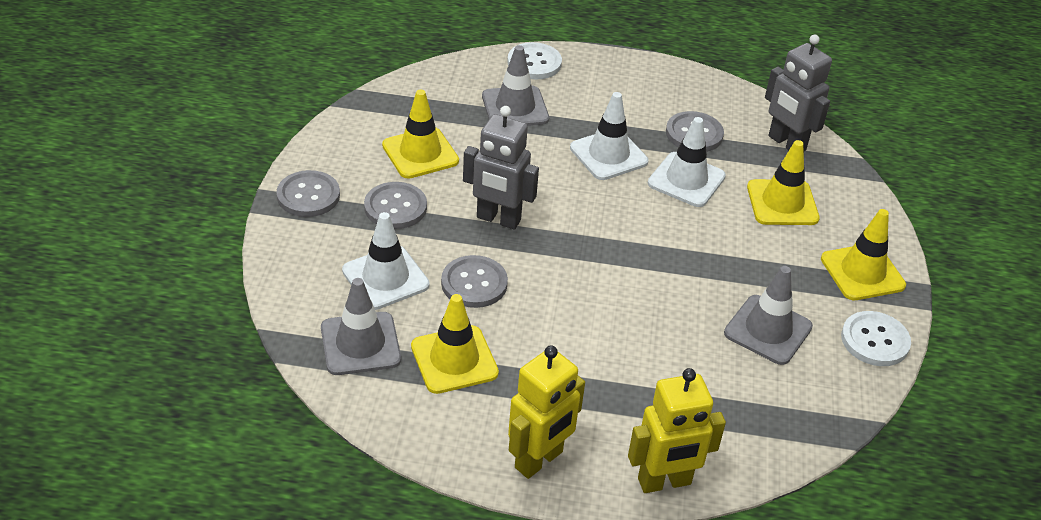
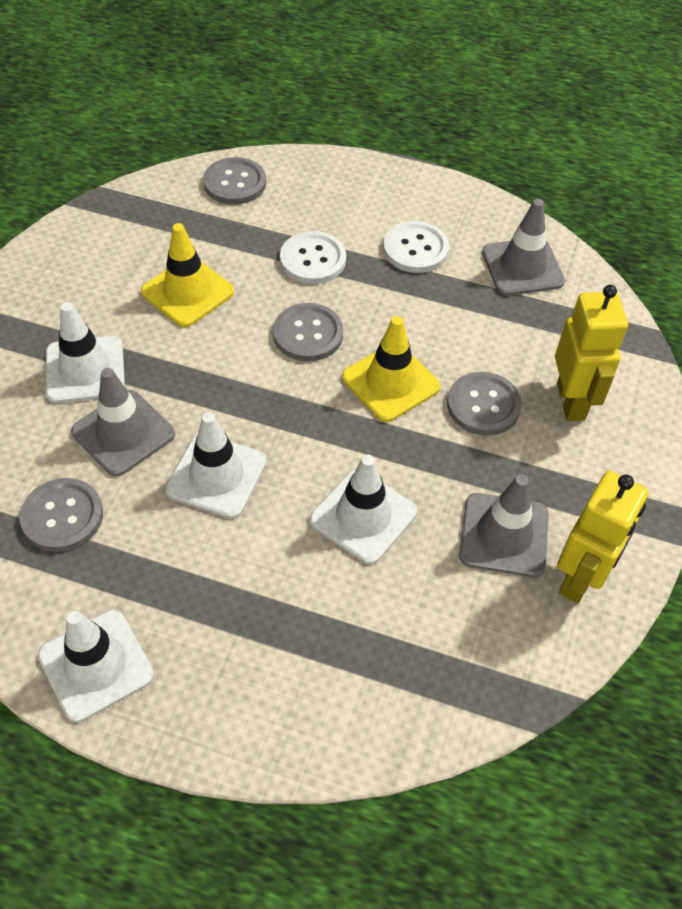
grey robot: [463,106,539,230] [765,34,832,151] = 2 -> none = 0
white traffic cone: [342,212,430,310] [570,92,648,180] [648,117,726,207] = 3 -> [38,610,154,722] [46,302,125,403] [165,412,267,519] [310,455,417,564] = 4
yellow traffic cone: [382,90,459,179] [411,294,499,394] [747,140,820,225] [821,209,906,300] = 4 -> [141,223,234,327] [342,316,440,422] = 2

